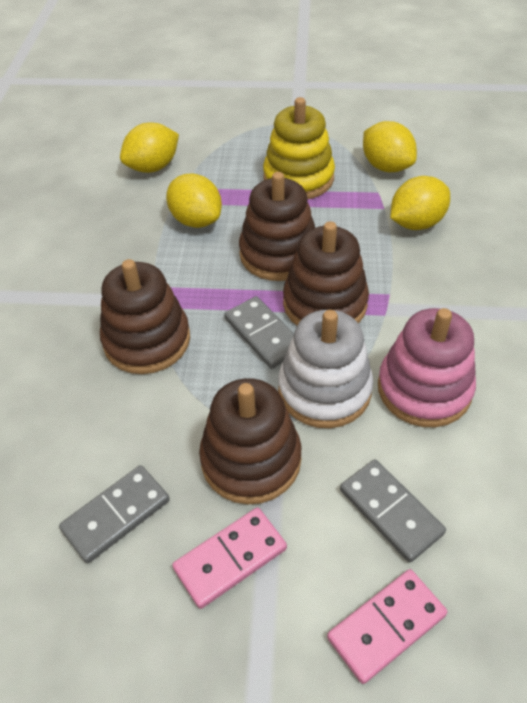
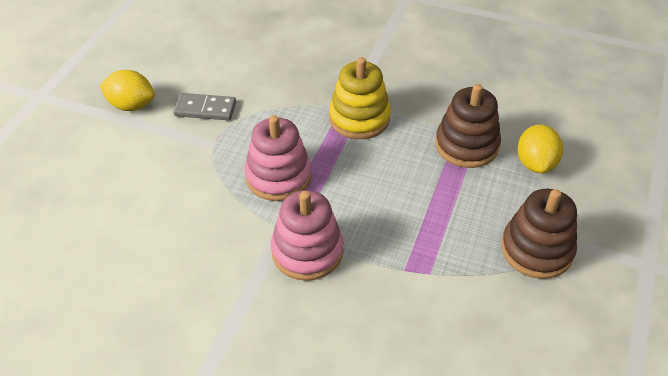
brown stacking toy: [100,259,190,374] [199,378,301,504] [239,172,315,281] [283,221,369,325] = 4 -> [435,84,501,168] [501,189,577,279] = 2
grey domino: [59,465,170,563] [224,296,294,369] [340,459,446,563] = 3 -> [173,93,236,120] = 1
pink domino: [172,507,287,609] [327,569,447,684] = 2 -> none = 0
pink stacking toy: [378,308,476,427] = 1 -> [245,115,312,201] [271,190,344,281] = 2
white stacking toy: [278,310,373,428] = 1 -> none = 0
yellow lemon: [120,123,179,173] [166,174,222,228] [363,121,417,172] [391,176,450,230] = 4 -> [100,70,155,111] [517,125,563,173] = 2

